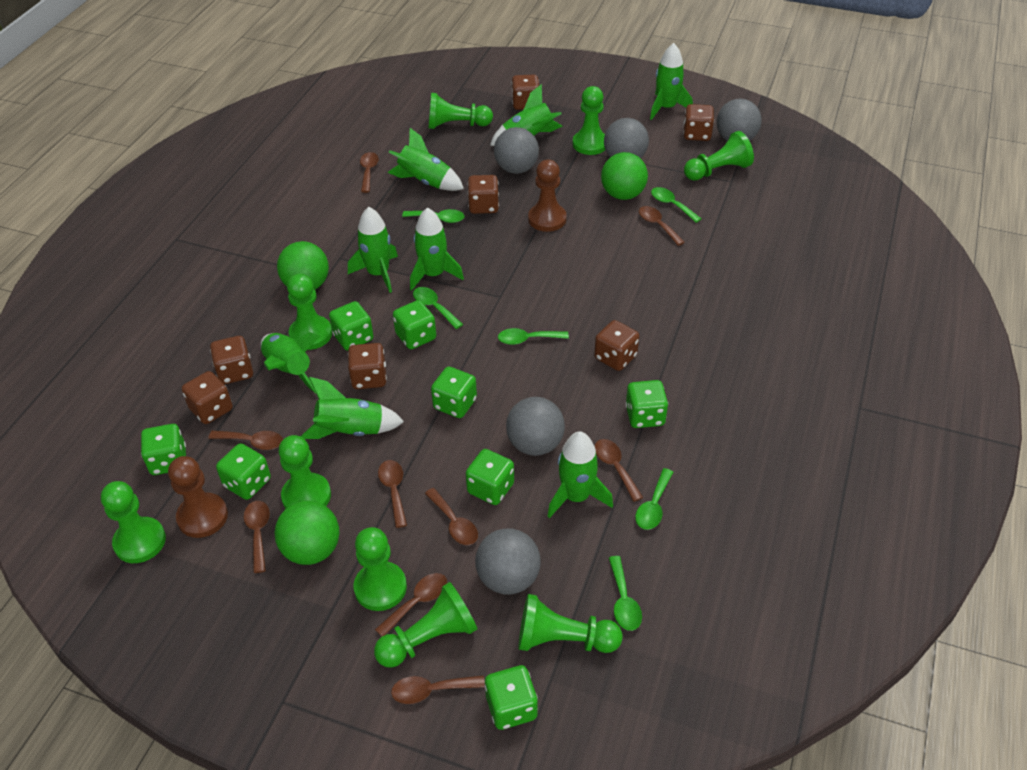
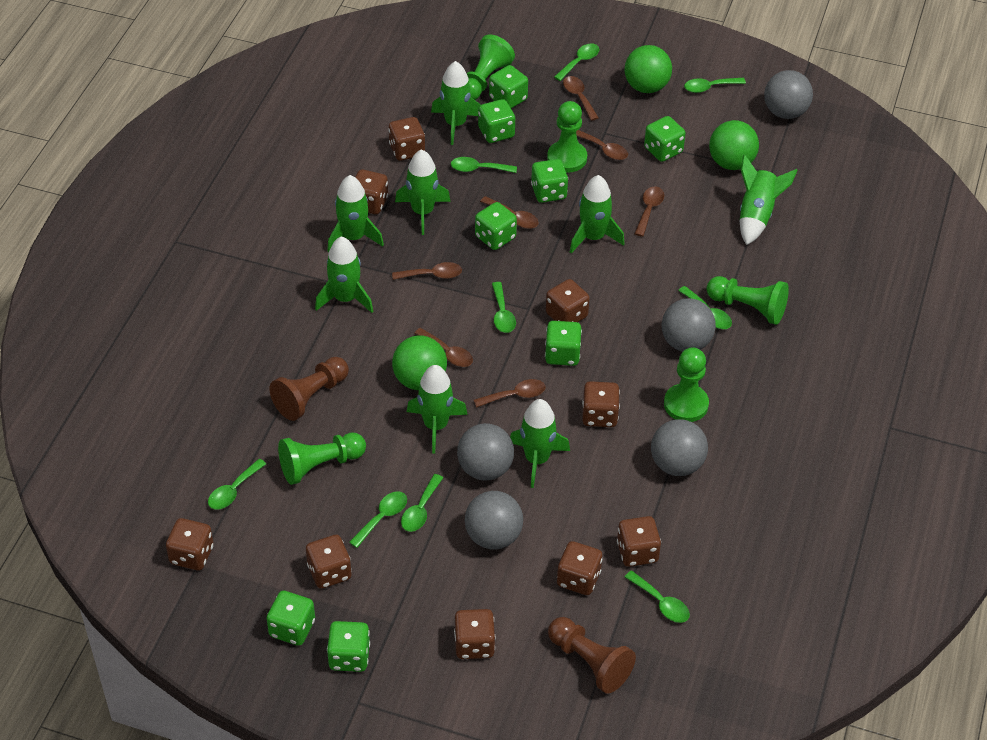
brown dice: [182,371,233,424] [210,336,253,384] [348,343,387,389] [468,175,499,214] [512,75,539,110] [594,320,639,371] [683,104,714,141] = 7 -> [166,518,214,570] [306,535,352,589] [355,169,388,214] [388,117,425,161] [454,609,496,659] [546,279,590,322] [557,541,602,595] [582,381,620,427] [617,516,661,567] = 9
brown spoon: [208,431,283,450] [244,501,270,573] [360,152,379,193] [375,573,447,636] [378,460,407,528] [391,675,485,704] [425,488,478,545] [595,439,643,502] [639,206,685,246] = 9 -> [392,262,462,280] [414,328,473,367] [474,379,546,408] [480,196,538,229] [563,76,599,121] [576,130,628,160] [634,186,664,237] = 7
green pawn: [101,481,166,563] [279,435,331,509] [287,274,332,350] [354,527,407,611] [374,582,477,668] [429,93,493,129] [518,594,623,653] [573,86,605,155] [684,131,754,181] = 9 -> [278,433,366,485] [467,35,515,100] [547,101,587,173] [664,347,709,422] [707,276,789,325] = 5
green spoon: [402,209,464,223] [413,287,463,329] [498,328,569,345] [609,556,642,631] [635,468,673,530] [651,187,702,223] = 6 -> [208,459,266,510] [349,491,407,548] [401,474,443,532] [451,157,517,173] [492,282,516,333] [554,43,599,81] [625,571,690,623] [678,286,732,329] [684,78,746,93] = 9

